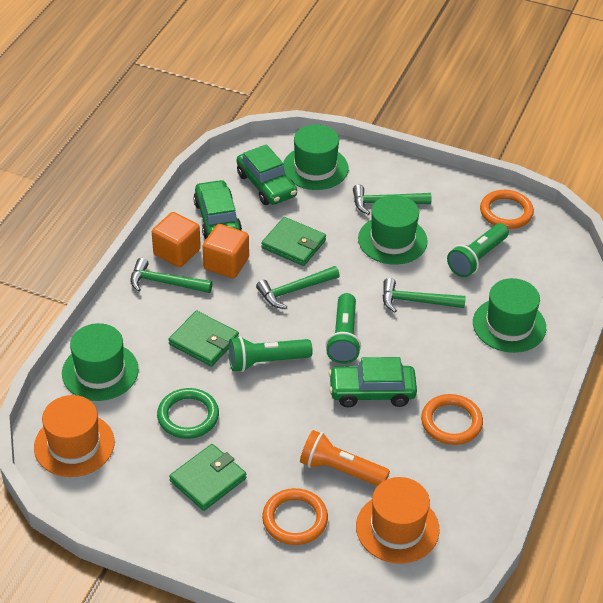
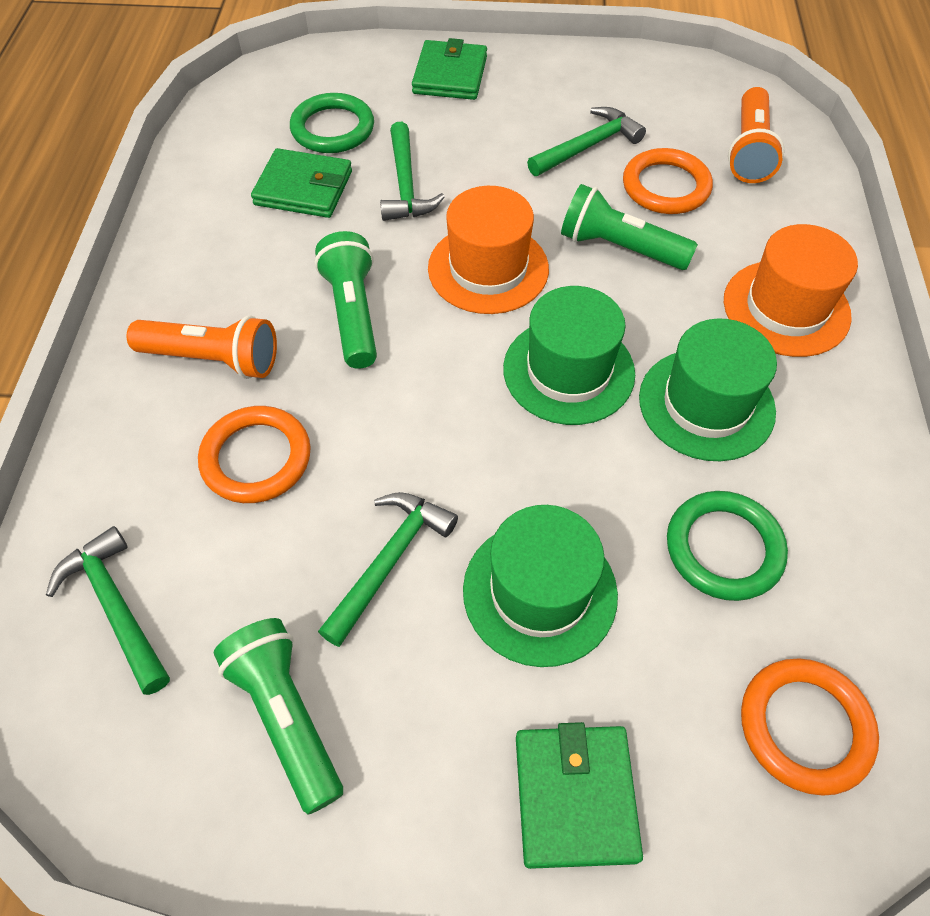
green car: [193,180,242,239] [237,144,297,205] [328,357,417,407] = 3 -> none = 0
green hat: [62,323,139,401] [283,124,349,190] [358,195,428,265] [473,278,546,353] = 4 -> [463,505,618,667] [503,286,635,425] [639,318,777,461] = 3
green ring: [157,388,219,439] = 1 -> [290,93,374,153] [667,491,788,601] = 2
orange cube: [152,212,201,267] [203,224,249,278] = 2 -> none = 0
orange flashlight: [300,430,390,486] = 1 -> [127,315,277,379] [728,87,784,183] = 2

